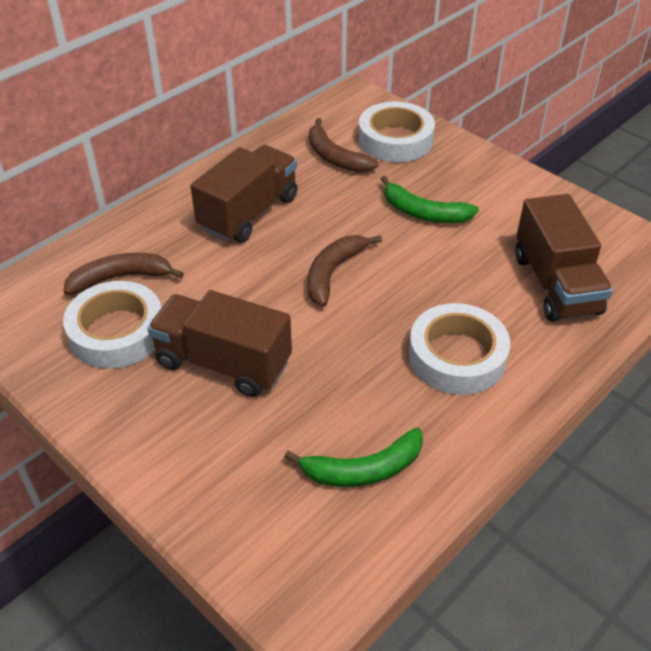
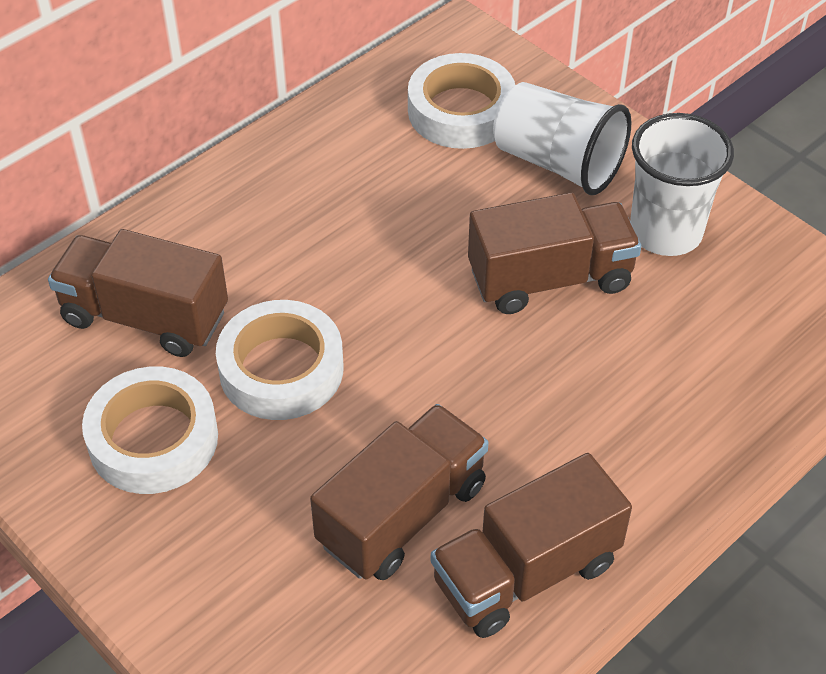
brown banana: [64,253,184,295] [307,235,382,307] [309,118,379,173] = 3 -> none = 0
brown truck: [147,290,292,397] [190,145,298,243] [515,194,613,322] = 3 -> [48,229,228,357] [310,404,489,580] [431,453,632,638] [468,192,641,314] = 4
green banana: [284,428,423,487] [381,176,479,223] = 2 -> none = 0
white cup: none = 0 -> [493,82,632,195] [630,113,734,256] = 2

